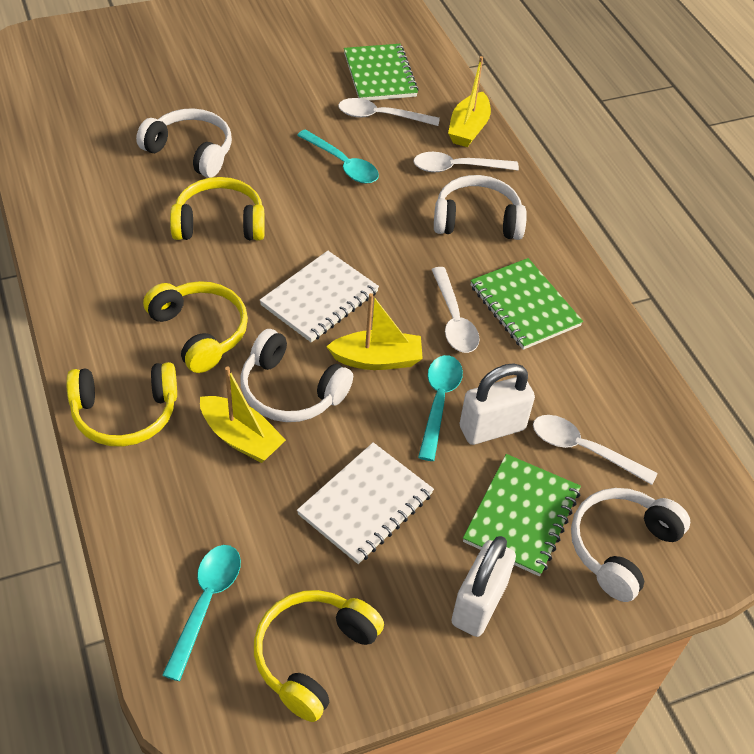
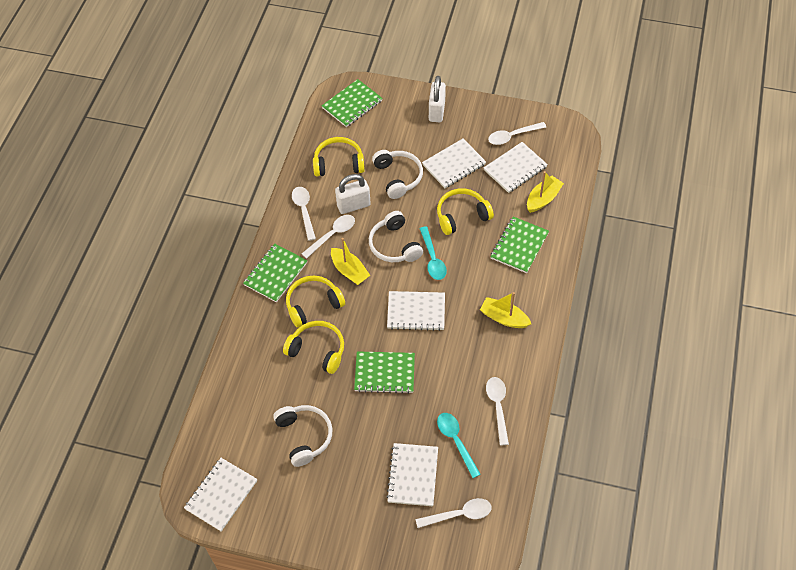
green notebook: [344,44,419,101] [463,454,581,576] [470,258,583,350] = 3 -> [243,244,307,302] [322,79,383,127] [354,351,415,394] [490,216,549,273] = 4
turquoise spoon: [162,545,241,681] [297,129,379,184] [418,355,463,461] = 3 -> [419,226,447,280] [437,413,481,478] = 2
white headphones: [136,108,232,178] [240,329,353,422] [434,175,527,240] [571,488,690,602] = 4 -> [273,405,332,467] [369,211,423,262] [372,150,423,199] = 3
white notebook: [259,251,379,342] [297,442,434,564] = 2 -> [184,458,257,532] [386,443,438,506] [387,291,445,331] [422,138,486,188] [484,142,548,193] = 5
white spoon: [338,98,440,126] [413,152,519,172] [431,267,480,353] [533,415,658,485] = 4 -> [292,187,316,241] [302,215,355,259] [416,498,492,528] [486,377,509,445] [488,122,546,145] = 5

